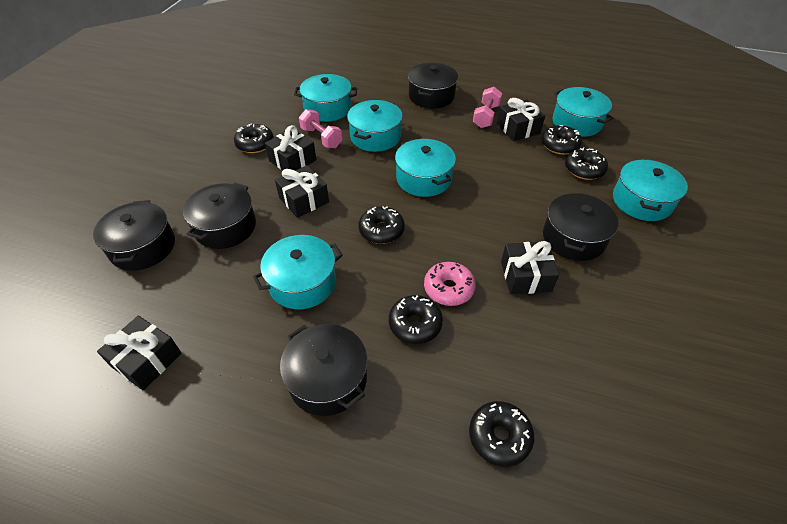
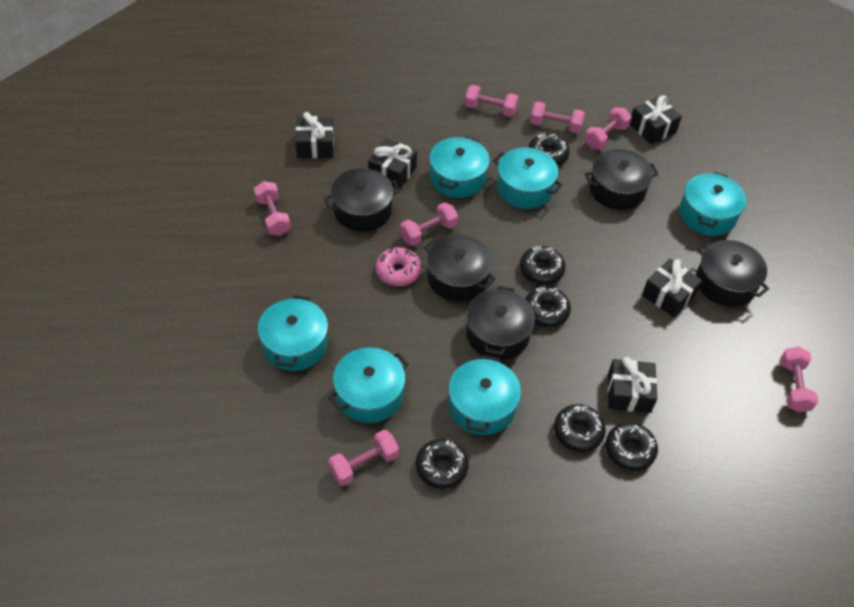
pink dumbbell: [299,109,342,148] [473,87,502,128] = 2 -> [254,181,291,236] [328,430,399,486] [400,202,458,246] [465,85,519,117] [530,102,585,133] [585,107,632,150] [780,347,819,413] = 7

